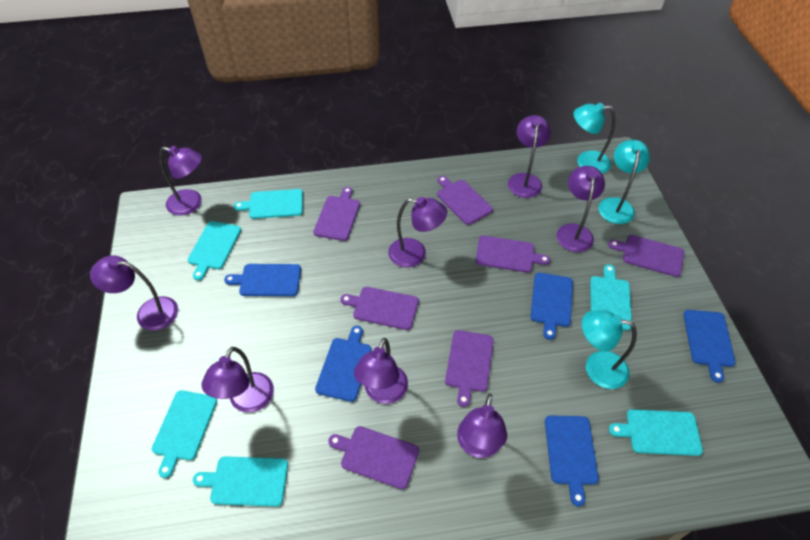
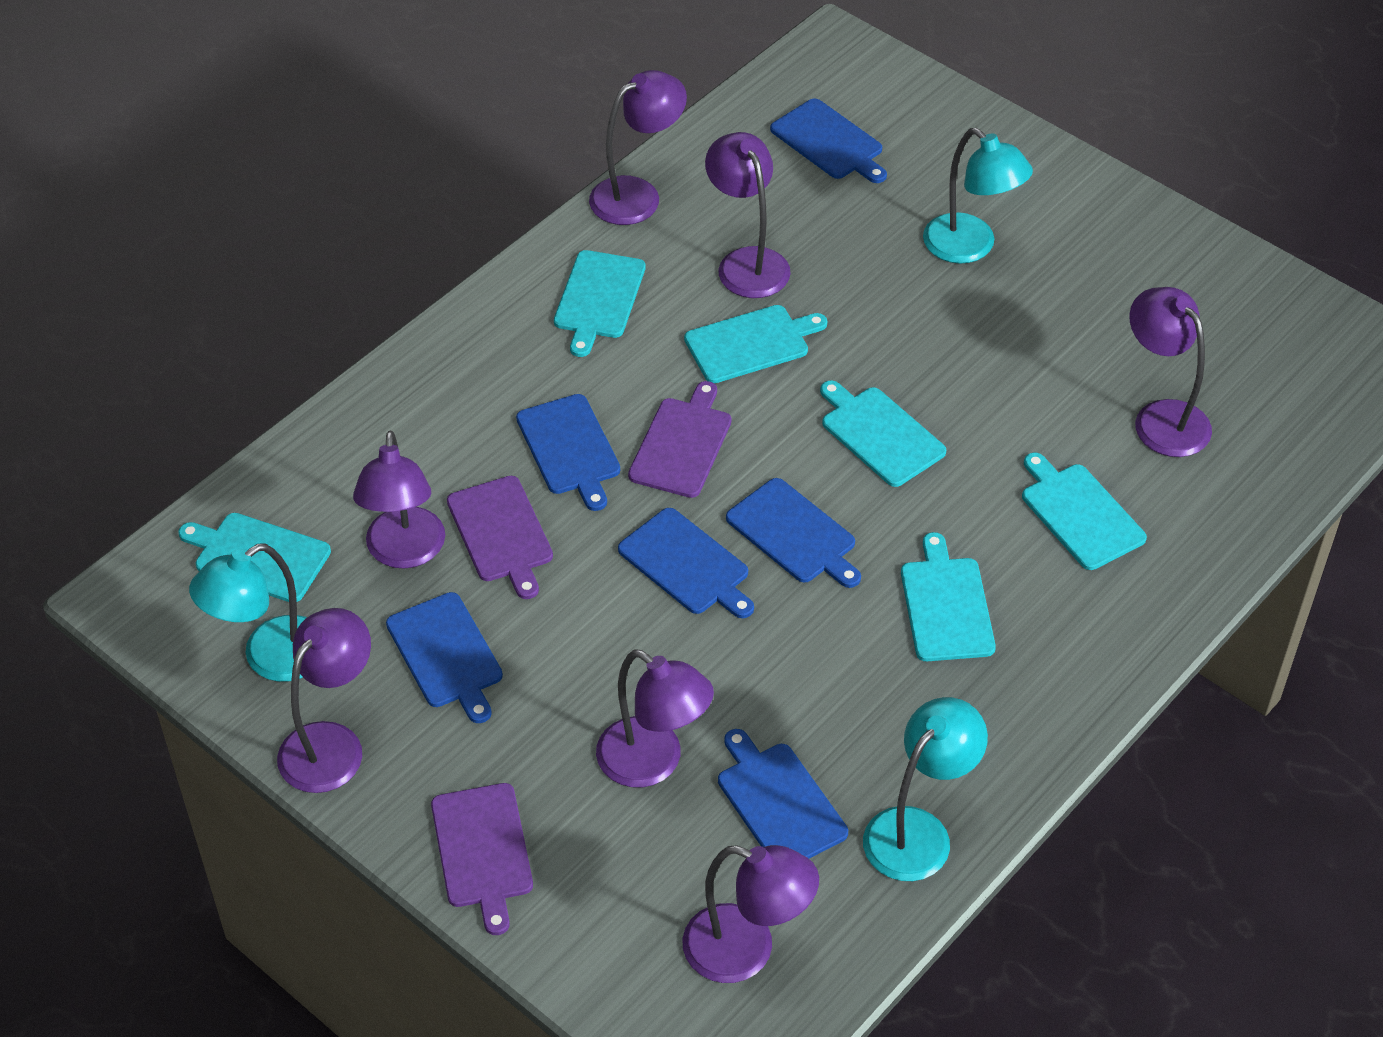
blue cutting board: [224,264,301,296] [315,326,372,402] [531,273,573,340] [545,415,599,506] [683,310,736,383] = 5 -> [386,592,503,723] [516,394,620,511] [618,508,754,618] [718,729,848,859] [726,478,861,588] [770,98,887,183] = 6
purple cutting board: [313,187,360,241] [328,426,419,489] [340,287,419,330] [437,176,493,225] [445,330,494,407] [475,236,550,273] [608,235,684,277] = 7 -> [431,783,533,935] [447,476,553,599] [628,381,732,498] = 3
purple lamp: [90,255,178,331] [159,146,202,216] [201,347,274,413] [354,338,408,404] [388,197,447,267] [457,393,507,458] [508,115,551,198] [557,166,605,252] = 8 -> [277,608,371,793] [353,430,445,569] [589,70,687,225] [596,649,714,788] [683,845,819,983] [705,132,790,298] [1129,287,1212,457] = 7

